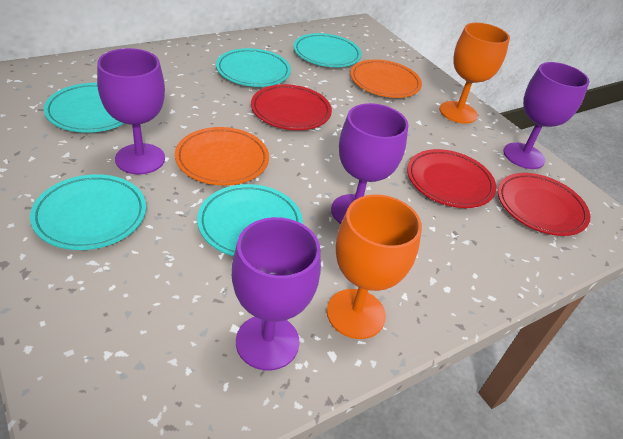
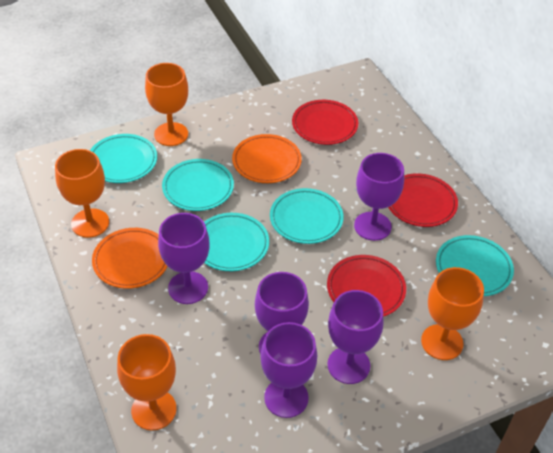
orange goblet: [327,194,422,339] [440,23,510,124] = 2 -> [55,149,109,238] [117,334,177,430] [145,63,188,146] [421,267,484,360] = 4
purple goblet: [97,48,165,174] [232,217,321,370] [331,103,408,224] [504,62,590,169] = 4 -> [158,213,210,304] [255,272,309,355] [261,322,317,418] [328,290,384,384] [354,153,404,241] = 5

